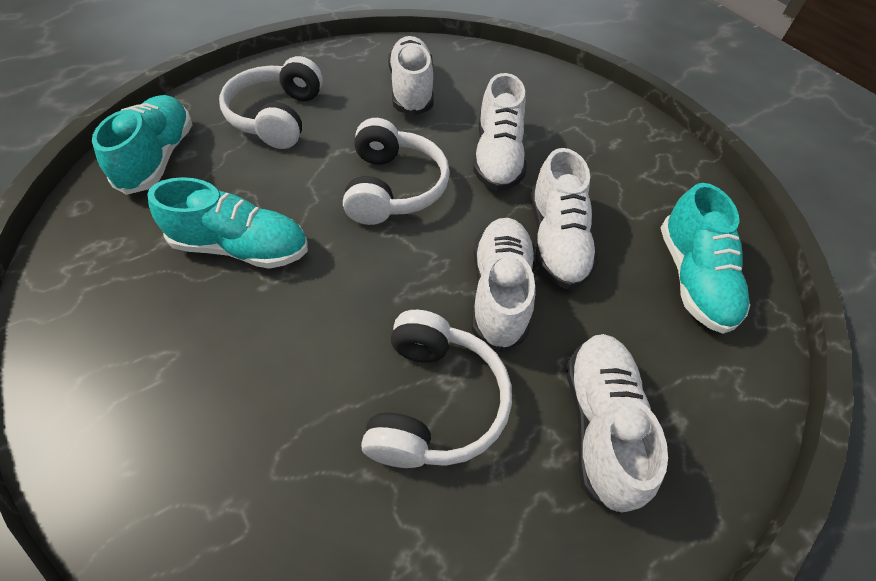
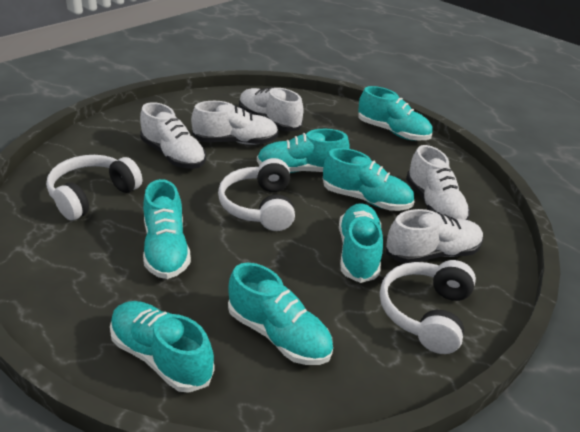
turquoise shoe: [92,95,192,195] [147,177,308,269] [661,183,750,334] = 3 -> [110,301,215,393] [143,179,191,279] [228,263,333,365] [257,129,350,173] [323,148,414,211] [339,203,383,283] [358,86,433,141] = 7

